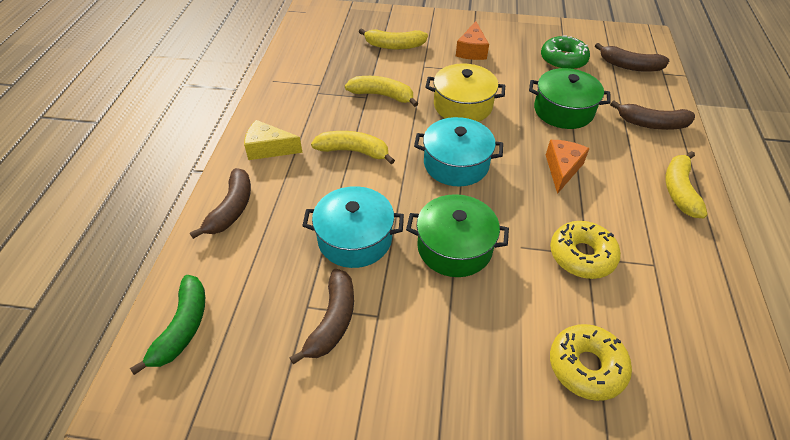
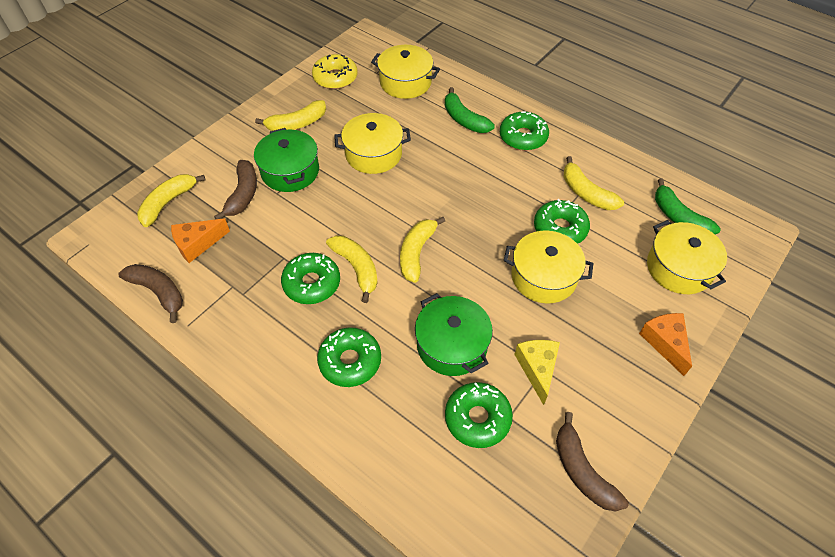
brown banana: [190,168,251,239] [289,269,354,364] [595,43,669,72] [610,100,695,130] = 4 -> [118,264,183,323] [214,160,257,219] [556,412,629,512] = 3
green banana: [130,275,205,375] = 1 -> [445,87,495,133] [655,178,721,234] = 2
green donut: [541,36,590,69] = 1 -> [281,253,340,304] [317,327,381,387] [445,382,513,448] [500,111,549,151] [534,199,590,244] = 5
turquoise pot: [302,186,404,268] [414,117,503,186] = 2 -> none = 0
yellow banana: [311,131,395,164] [345,76,419,107] [359,29,428,50] [665,151,708,218] = 4 -> [137,174,206,227] [255,100,326,131] [326,236,378,303] [400,217,445,283] [564,156,624,210] = 5
yellow donut: [550,221,621,279] [550,324,632,401] = 2 -> [312,54,358,89] = 1
yellow pot: [425,63,505,122] = 1 -> [334,113,411,174] [371,45,440,99] [504,231,593,304] [647,220,727,294] = 4

